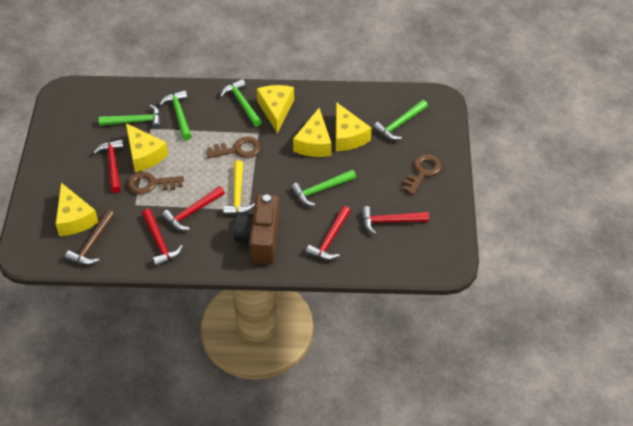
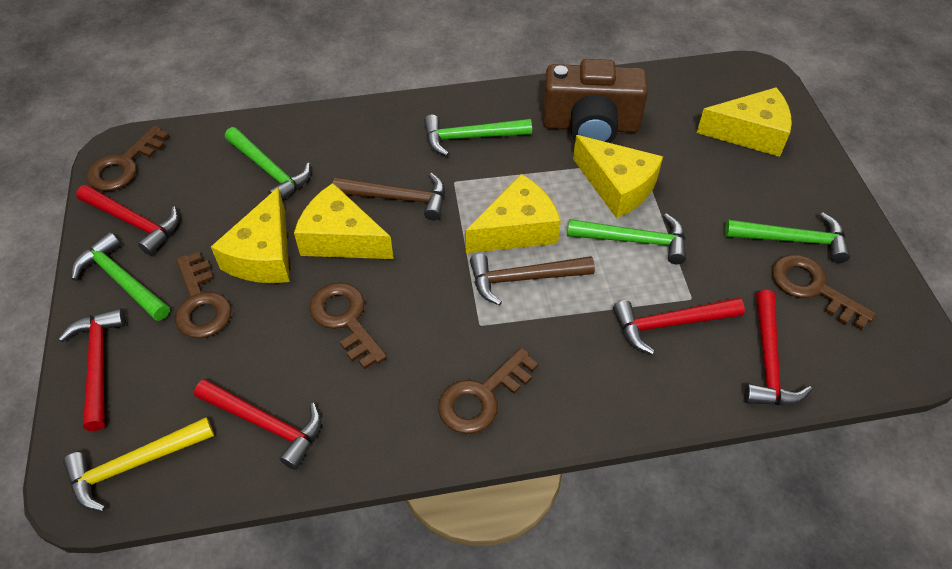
brown hammer: [65,210,115,265] = 1 -> [333,173,445,221] [470,254,595,306] = 2
brown key: [127,172,184,195] [207,136,261,158] [403,154,442,195] = 3 -> [87,126,169,191] [175,252,231,338] [309,282,387,369] [438,348,538,434] [772,255,876,330] = 5

